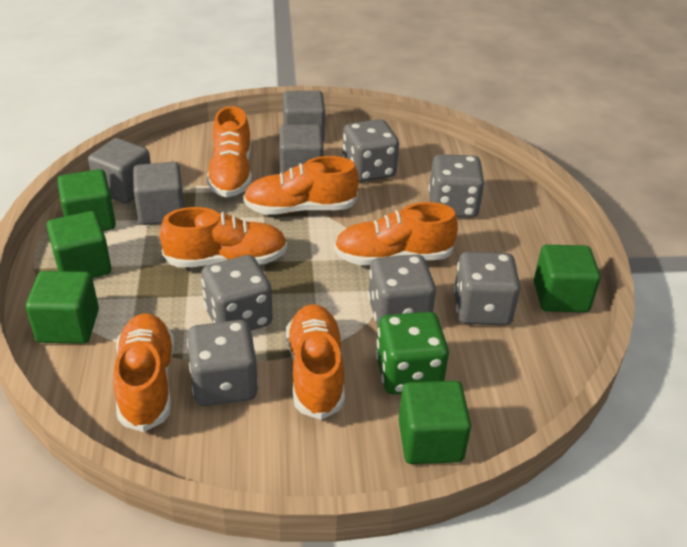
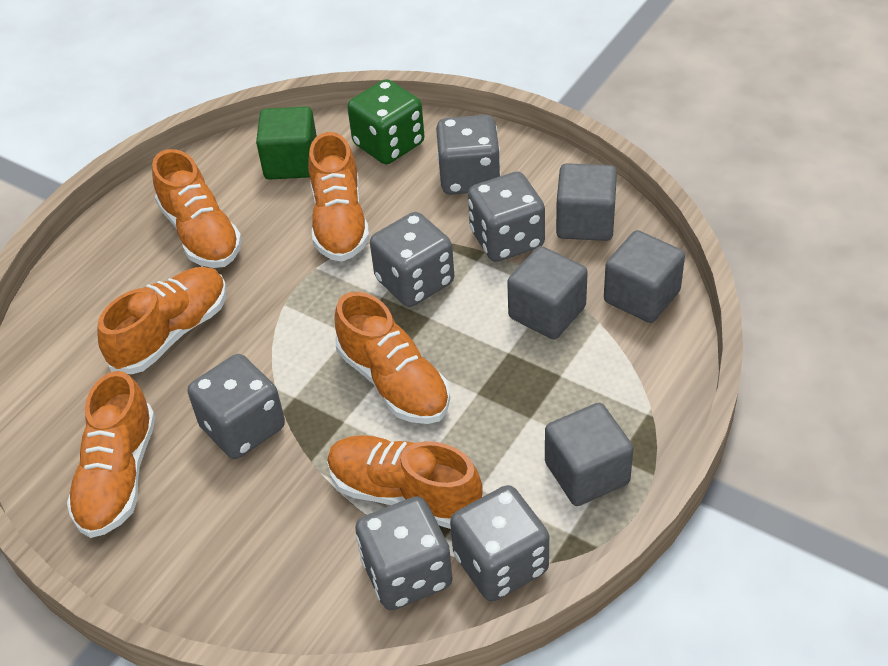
green cube: [26,271,99,344] [47,211,111,278] [57,169,116,231] [399,381,471,464] [534,245,601,312] = 5 -> [256,106,317,180] = 1

